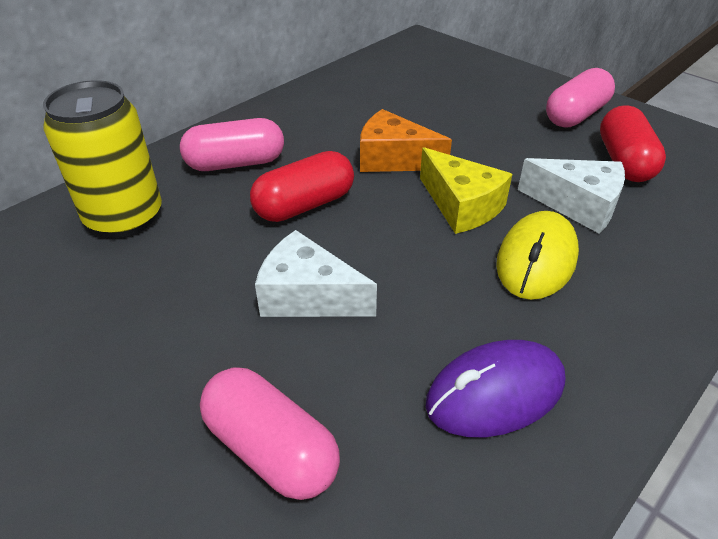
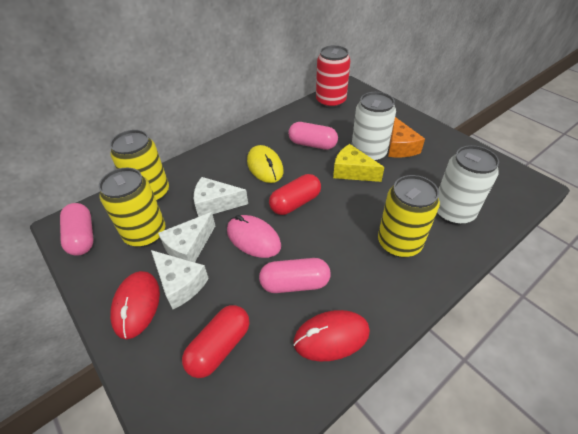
pink mouse: none = 0 -> [227,215,281,258] = 1
purple mouse: [425,340,565,437] = 1 -> none = 0
red can: none = 0 -> [316,45,350,108] = 1
red mouse: none = 0 -> [110,271,160,339] [293,310,370,361] = 2
white can: none = 0 -> [352,92,396,162] [437,145,499,225] = 2
white cheese: [255,230,377,317] [518,158,625,233] = 2 -> [151,250,209,309] [158,212,215,262] [194,177,248,217] = 3
yellow can: [43,80,162,238] = 1 -> [99,167,165,247] [110,130,169,202] [378,175,440,258] = 3

